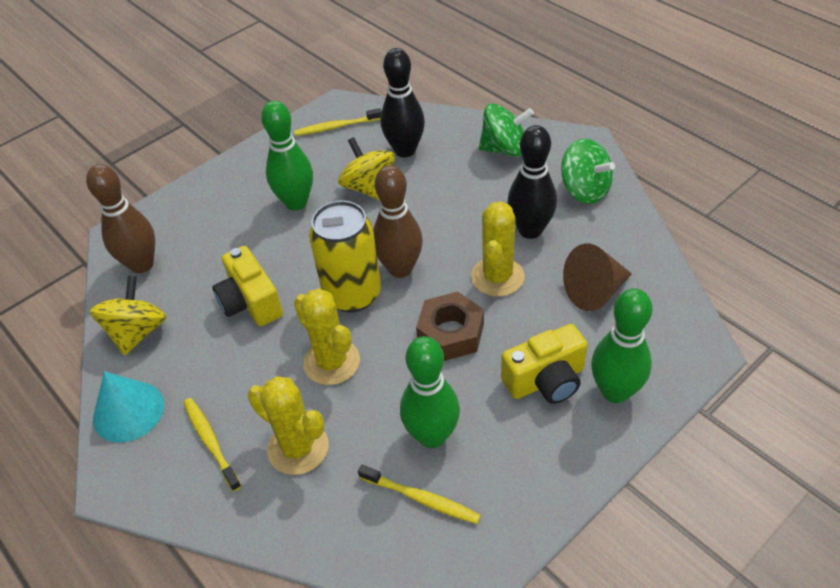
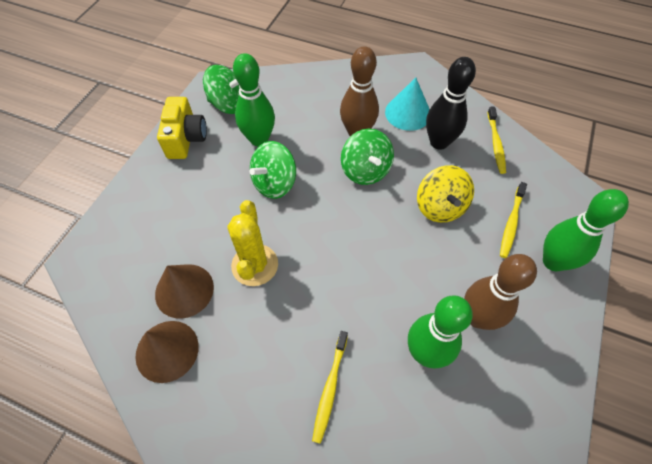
black bowling pin: [380,48,425,157] [507,125,557,239] = 2 -> [426,57,476,150] = 1
brown cone: [563,244,632,311] = 1 -> [135,321,199,383] [155,264,214,319] = 2
brown nut: [416,292,484,361] = 1 -> none = 0
green spinning top: [479,104,534,157] [561,139,615,204] = 2 -> [203,65,240,114] [249,141,296,199] [341,129,394,185] = 3
yellow cactus: [248,376,328,475] [294,288,360,385] [471,201,524,297] = 3 -> [227,200,278,286] = 1
yellow camera: [212,246,283,326] [501,324,588,404] = 2 -> [157,97,207,159] = 1
yellow can: [309,201,381,312] = 1 -> none = 0
yellow spinning top: [90,276,166,355] [338,137,395,200] = 2 -> [417,165,474,223] = 1

